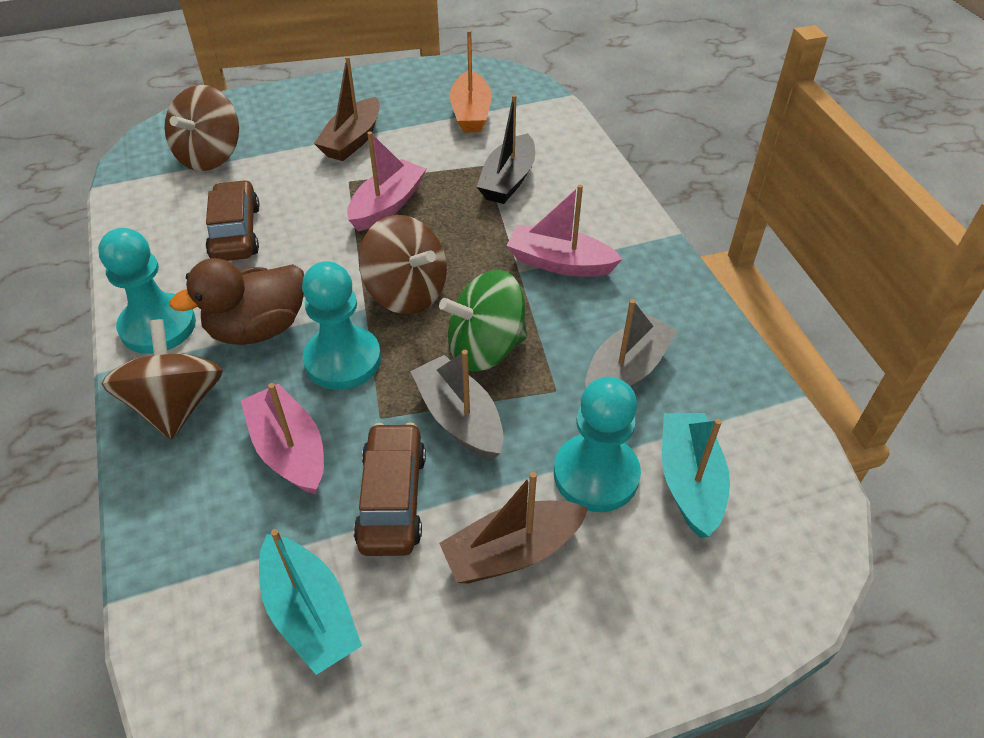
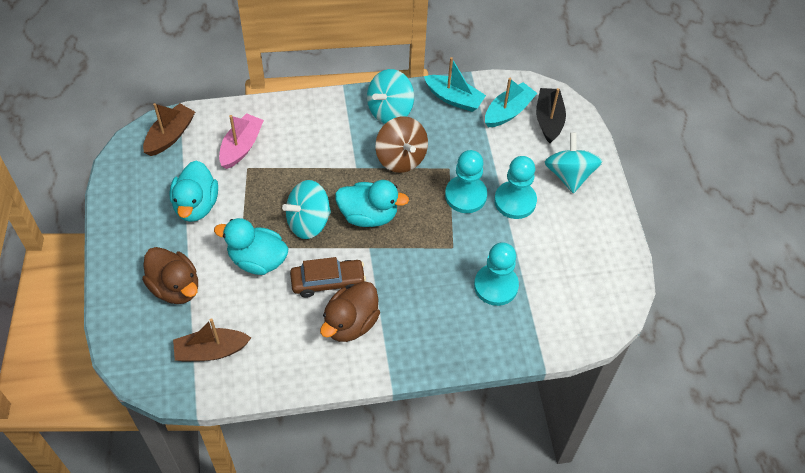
brown car: [206,180,260,261] [353,423,426,556] = 2 -> [290,257,366,298] = 1
brown duck: [169,258,304,345] = 1 -> [142,247,198,304] [320,281,380,342] = 2
brown spinning top: [102,319,223,440] [165,85,239,171] [358,215,447,314] = 3 -> [375,116,428,173] = 1
green spinning top: [439,270,527,372] = 1 -> none = 0
grey boat: [410,350,504,460] [585,299,678,388] = 2 -> none = 0
orange boat: [450,30,492,133] = 1 -> none = 0
pink boat: [241,383,324,495] [347,131,426,231] [506,185,623,277] = 3 -> [219,113,264,169] = 1
turquoise duck: none = 0 -> [170,160,218,222] [214,218,289,275] [335,180,409,227] = 3
turquoise spinning top: none = 0 -> [282,180,331,239] [367,69,414,124] [545,132,602,193] = 3

